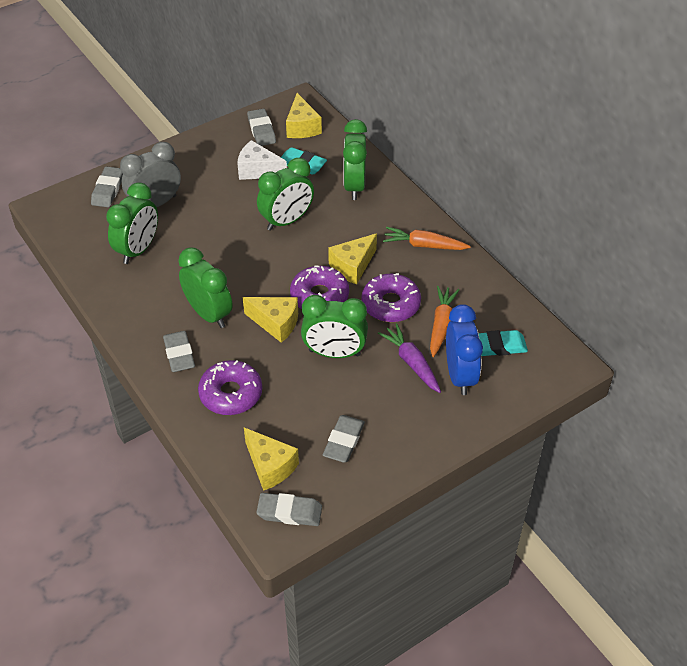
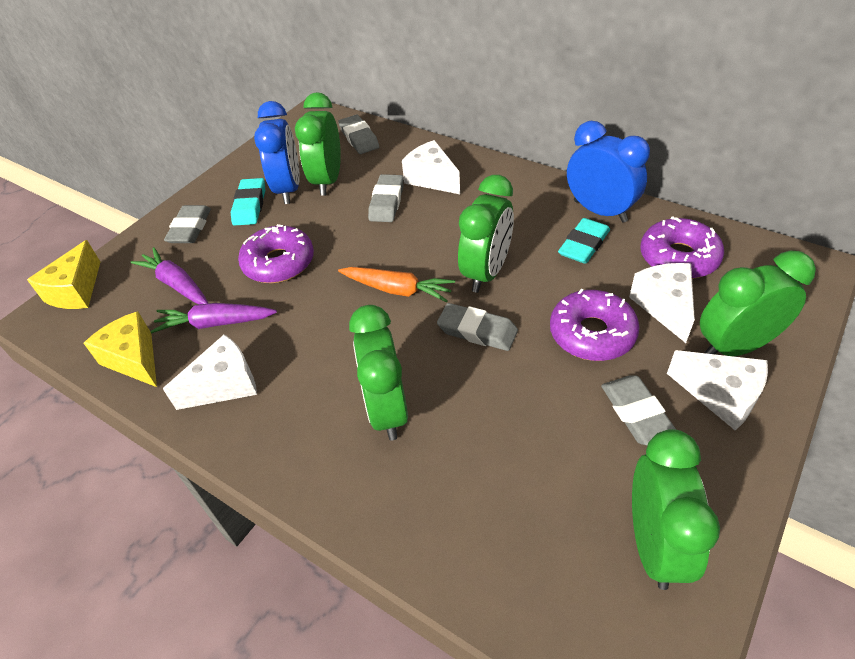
blue clock: [446,304,483,395] = 1 -> [254,101,300,204] [567,121,650,223] = 2
grey clock: [120,142,181,207] = 1 -> none = 0
orange carrot: [383,227,471,250] [430,286,459,357] = 2 -> [338,267,455,303] = 1
purple carrot: [378,324,441,393] = 1 -> [131,247,209,304] [150,303,277,333] = 2
white cheese: [237,140,287,180] = 1 -> [163,334,257,410] [402,140,460,194] [629,263,695,343] [667,350,768,430] = 4
yellow cheese: [243,297,298,343] [244,427,299,491] [286,93,322,138] [328,233,377,285] = 4 -> [27,240,100,309] [84,311,157,387] = 2

